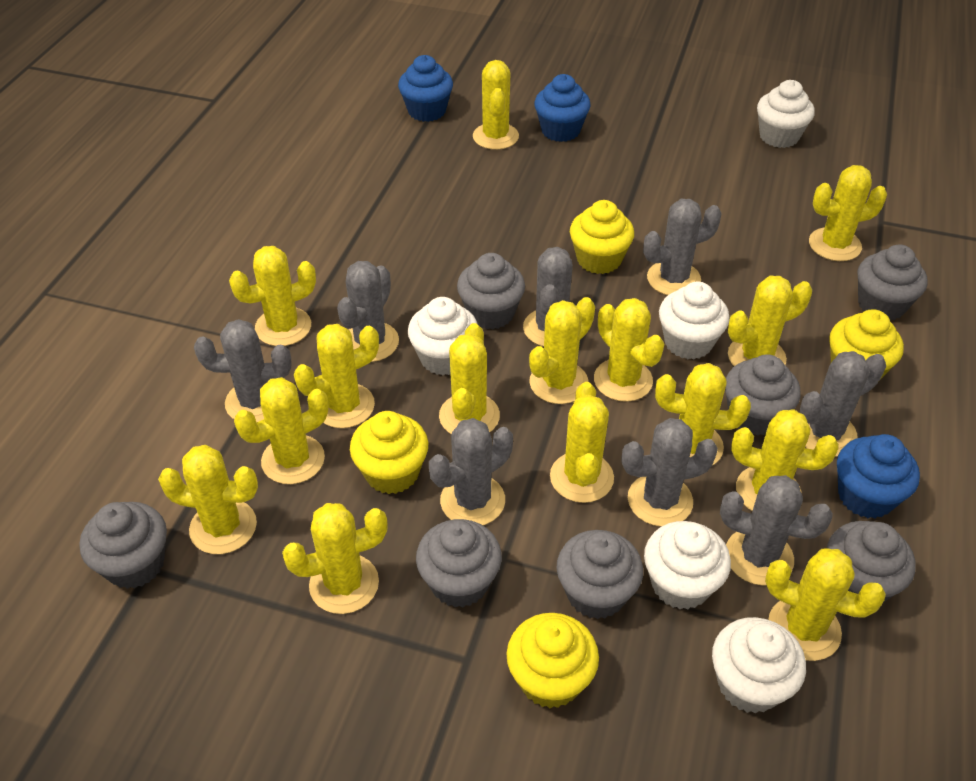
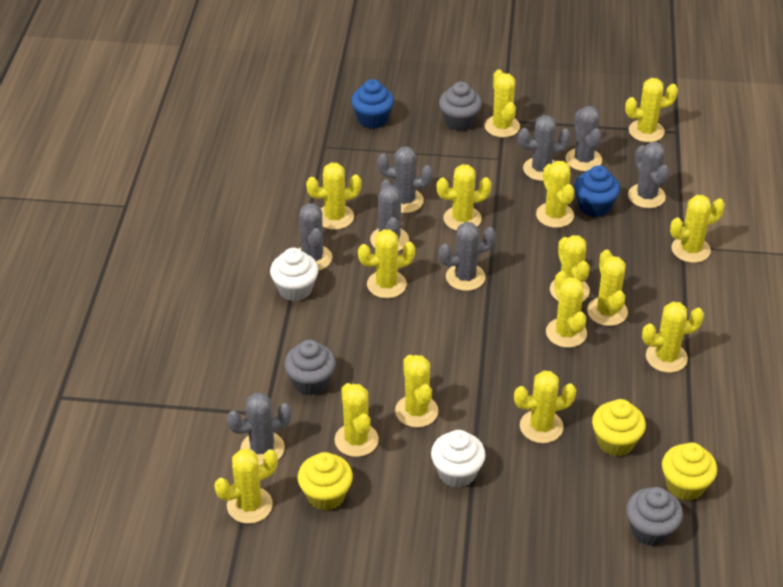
blue cupcake: [398,55,453,122] [534,74,591,142] [837,434,920,518] = 3 -> [351,79,394,129] [574,165,620,217] = 2
grey cupcake: [80,502,167,589] [416,519,502,608] [457,253,525,330] [556,530,643,619] [725,354,800,436] [827,521,915,603] [858,244,928,320] = 7 -> [284,340,336,396] [439,82,482,131] [626,487,683,546] = 3
white cupcake: [408,297,477,375] [644,521,731,610] [659,282,730,359] [712,617,806,714] [757,80,815,148] = 5 -> [270,248,318,301] [431,430,486,488] = 2
yellow cupcake: [350,411,428,494] [506,613,599,708] [570,200,634,274] [829,309,904,381] = 4 -> [297,452,353,511] [592,399,646,456] [662,443,717,501] = 3

